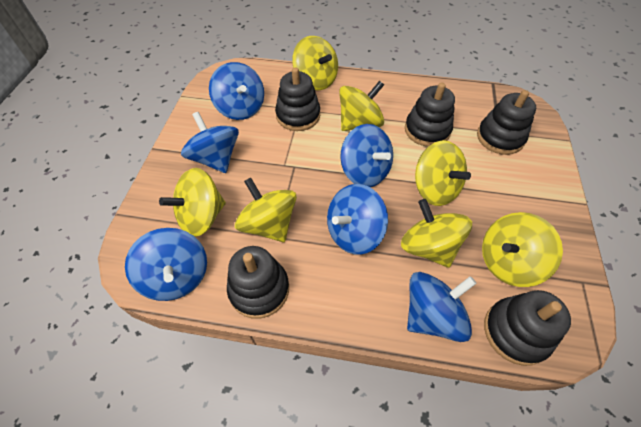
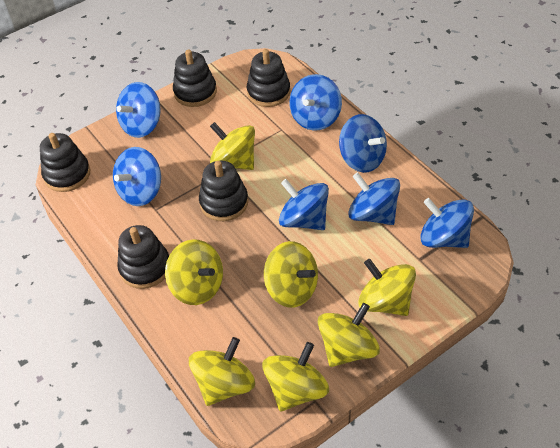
blue spinning top: [125,228,207,301] [181,112,239,173] [209,62,264,120] [327,184,388,255] [340,124,393,187] [407,272,477,342] = 6 -> [113,147,161,206] [116,82,161,138] [279,179,329,230] [289,74,342,131] [339,114,387,173] [348,172,400,225] [420,198,474,248] = 7

